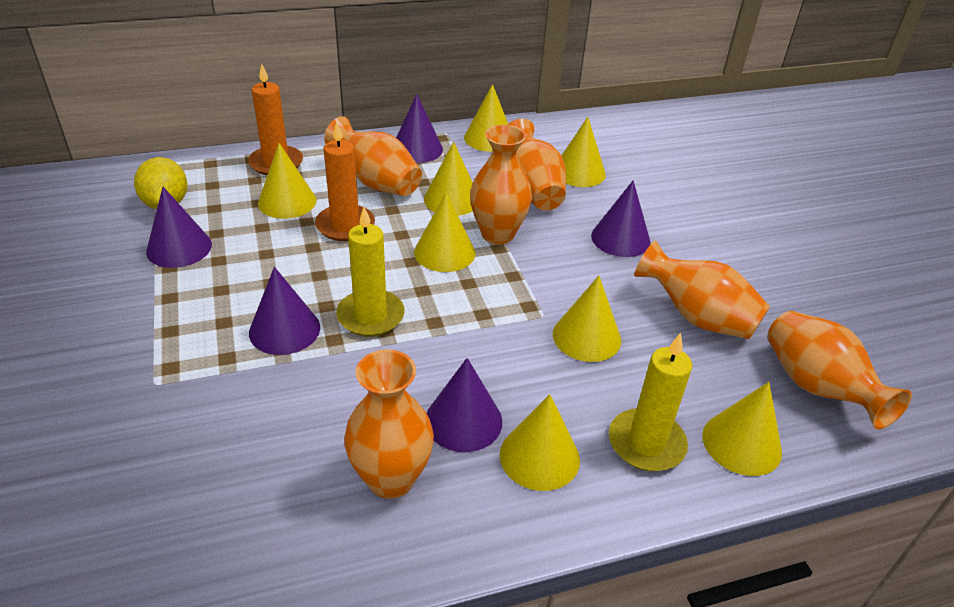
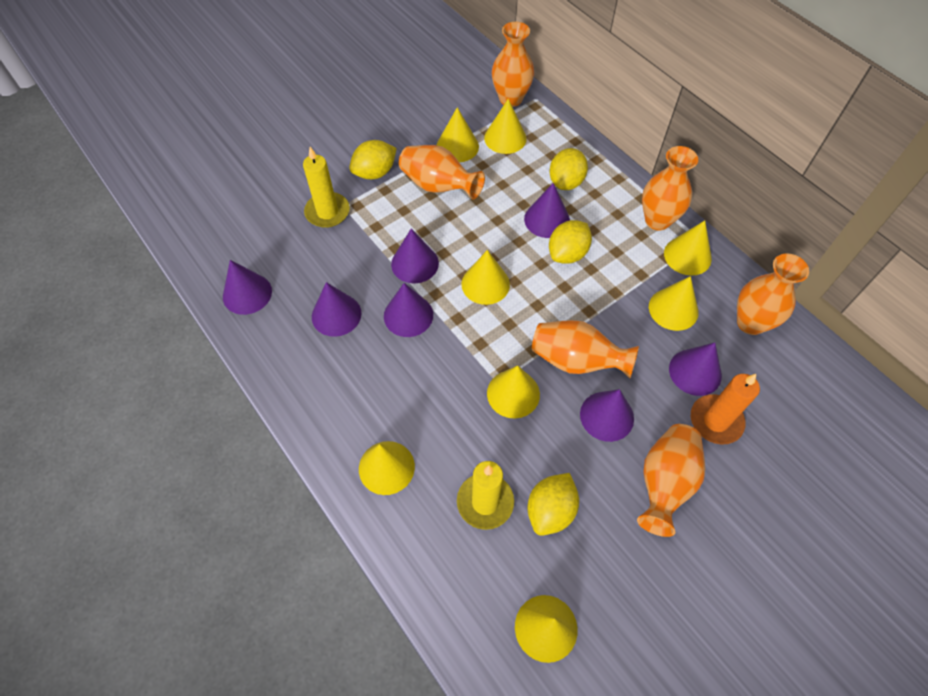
orange candle: [248,64,303,175] [315,121,375,241] = 2 -> [691,374,760,445] = 1
purple cone: [146,187,212,268] [249,267,320,355] [396,94,443,163] [427,358,502,452] [591,181,651,257] = 5 -> [223,260,272,315] [312,282,361,337] [384,283,433,337] [391,229,439,283] [524,183,570,238] [580,389,634,442] [669,343,722,396] = 7
yellow lemon: [134,157,188,209] = 1 -> [349,140,397,179] [527,473,579,536] [549,148,588,190] [549,220,592,264] = 4

